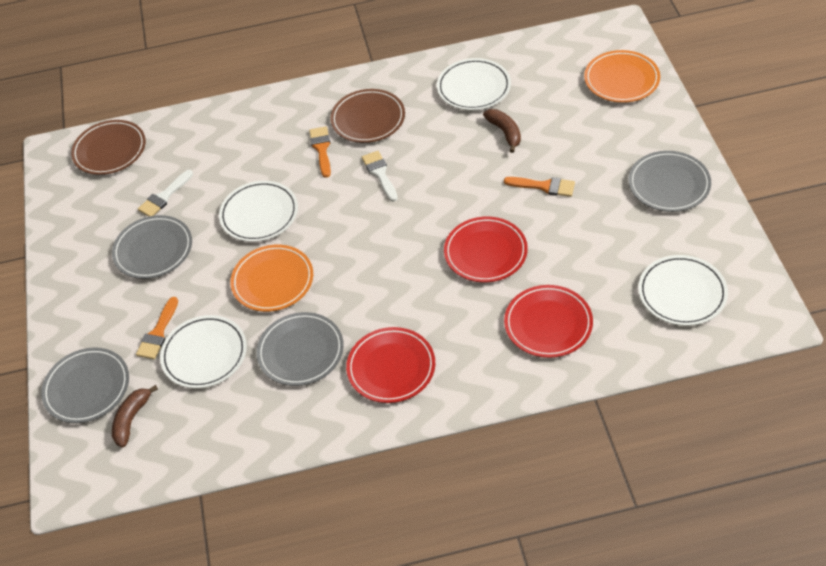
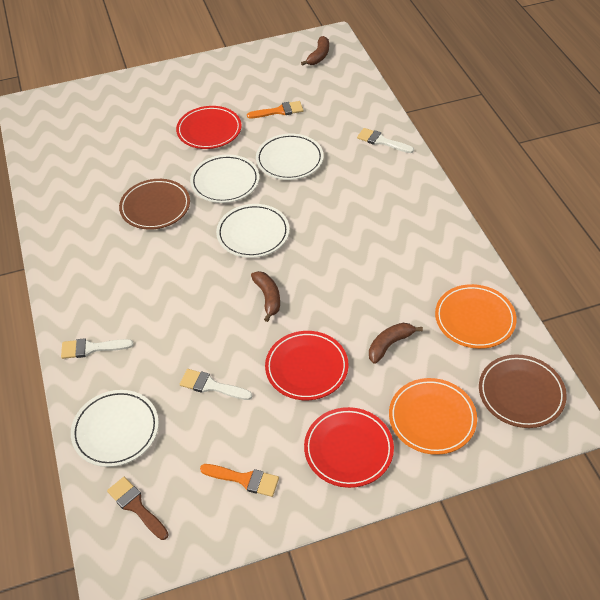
brown banana: [112,385,158,447] [483,109,521,153] = 2 -> [251,271,280,322] [301,36,329,66] [369,323,423,364] = 3
brown brush: none = 0 -> [107,477,169,540] = 1
grey plate: [41,347,129,423] [112,215,192,279] [256,312,344,386] [628,151,711,212] = 4 -> none = 0
orange brush: [136,297,178,359] [309,126,331,178] [504,177,575,197] = 3 -> [200,464,279,497] [247,101,303,118] = 2
white brush: [138,170,193,217] [362,151,398,202] = 2 -> [61,338,134,359] [180,369,252,400] [357,128,414,153] = 3

